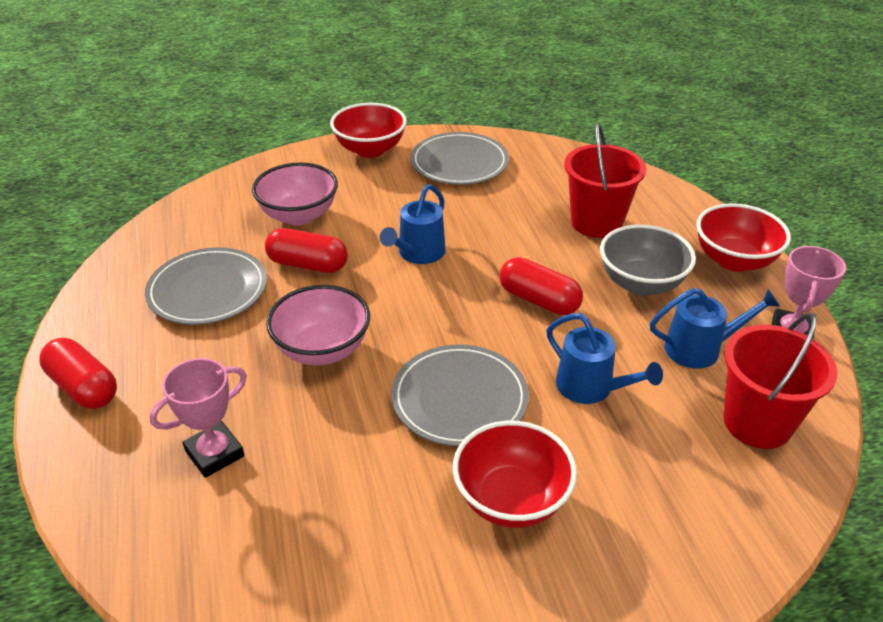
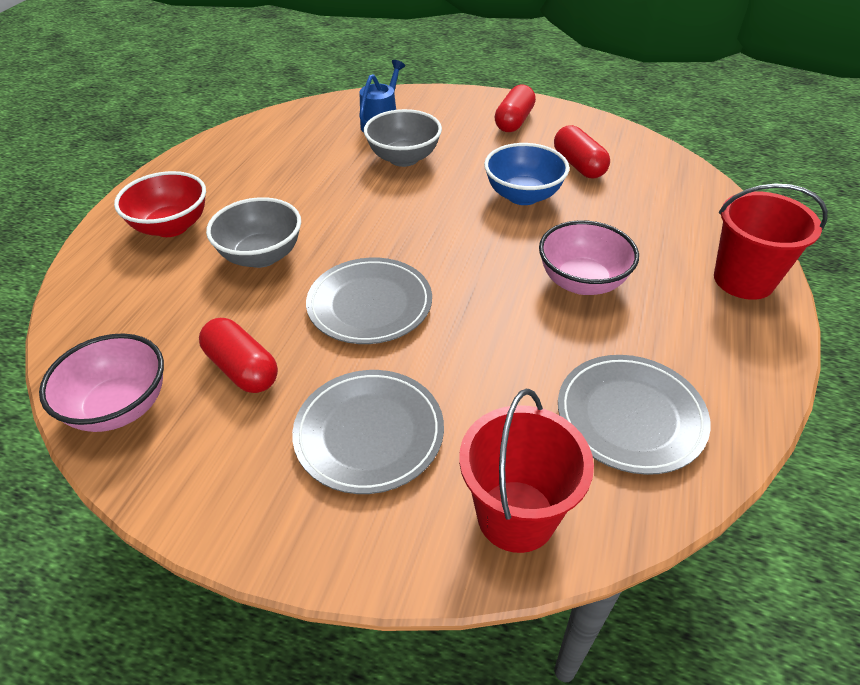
blue bowl: none = 0 -> [484,143,569,205] = 1
blue watering can: [380,184,446,264] [546,313,663,404] [650,288,780,369] = 3 -> [359,60,405,133] = 1
grey bowl: [600,224,696,295] = 1 -> [206,197,301,268] [364,109,442,167] = 2
pink trophy: [150,358,247,478] [772,246,846,339] = 2 -> none = 0
red bowl: [330,103,407,158] [453,421,577,528] [696,203,791,272] = 3 -> [114,171,206,237] = 1

